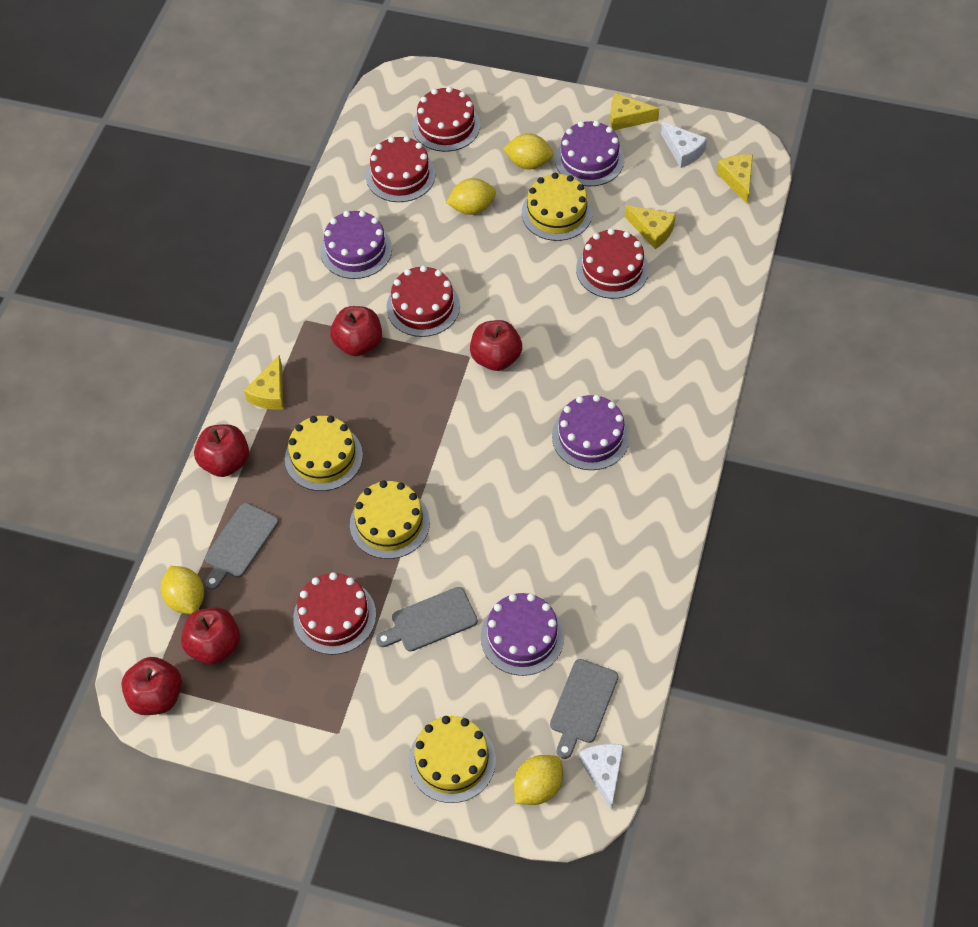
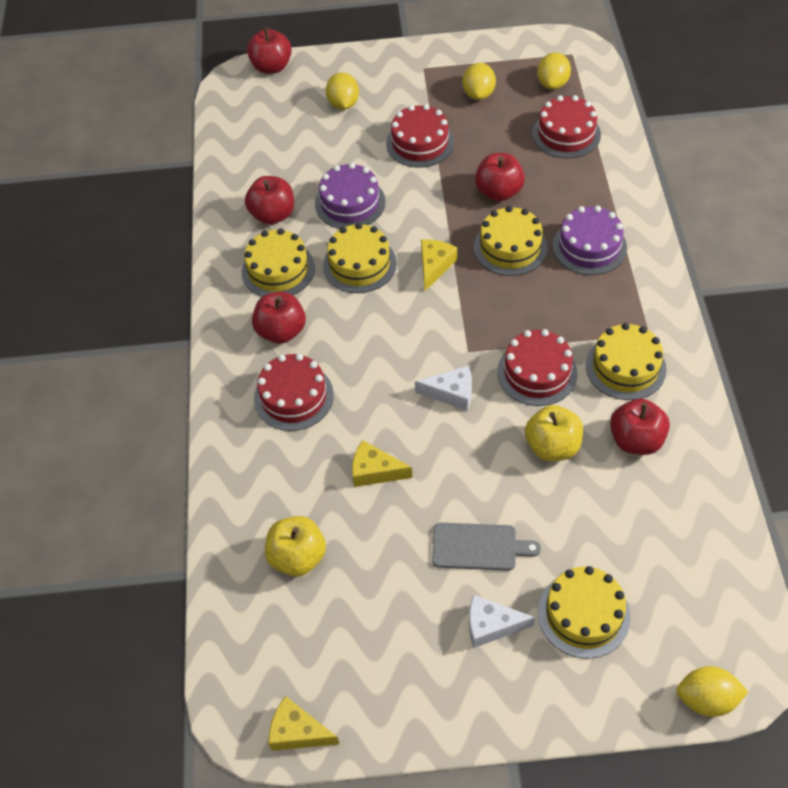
grey cutting board: [205,503,279,590] [376,587,478,652] [550,659,618,759] = 3 -> [432,523,541,571] = 1
purple cake: [320,210,392,279] [481,593,564,676] [552,395,630,470] [555,121,624,186] = 4 -> [315,163,385,229] [553,206,627,275] = 2
red cake: [293,572,376,655] [366,136,435,202] [386,265,460,337] [412,87,480,152] [576,228,649,299] = 5 -> [254,354,334,431] [386,104,454,168] [498,329,578,406] [532,95,601,158] = 4
yellow apple: none = 0 -> [265,516,326,577] [525,405,583,461] = 2
yellow cake: [285,416,363,491] [350,481,430,559] [409,716,496,803] [522,173,592,241] = 4 -> [242,228,315,297] [323,223,397,293] [474,206,547,276] [538,566,630,659] [586,323,667,400] = 5
yellow cheese: [244,355,283,410] [610,93,659,131] [625,205,676,249] [717,154,753,204] = 4 -> [268,696,339,751] [352,440,413,487] [421,239,457,291] = 3

